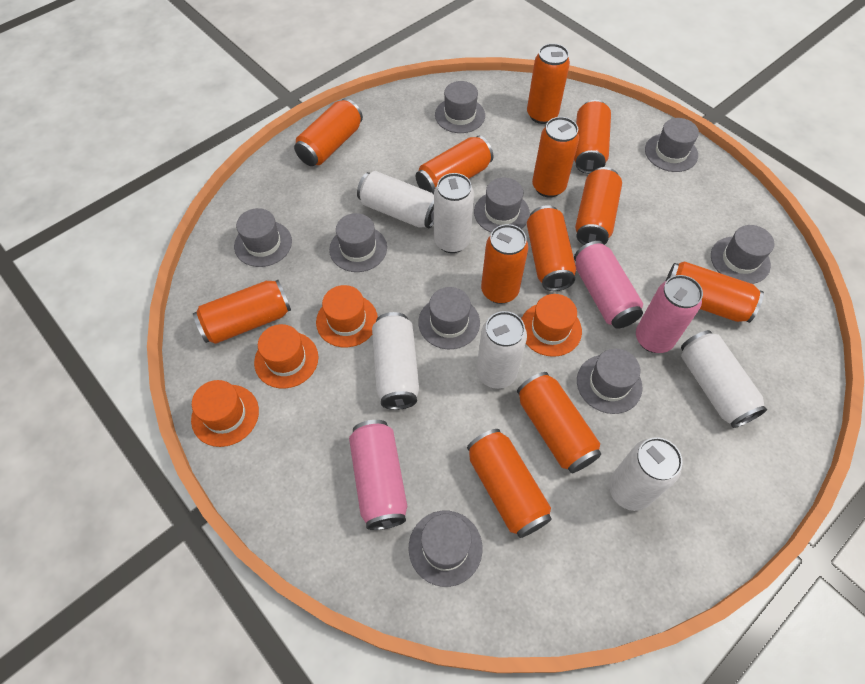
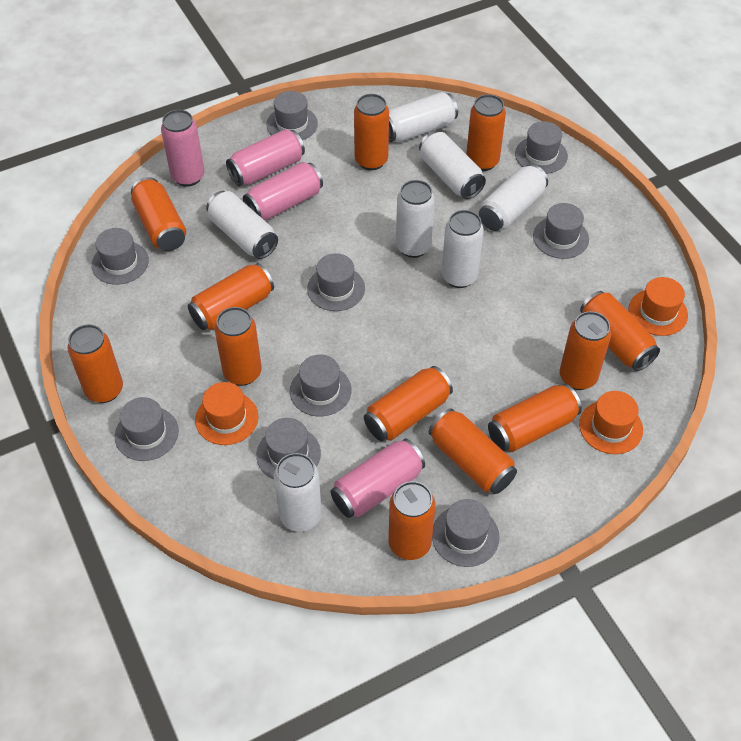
orange hat: [191,380,259,447] [254,324,318,389] [316,285,378,347] [521,294,582,357] = 4 -> [195,382,258,445] [579,391,643,454] [628,277,688,336] = 3
pink can: [349,420,407,530] [574,241,643,329] [636,275,703,353] = 3 -> [161,110,204,187] [226,129,305,186] [243,162,323,220] [330,439,425,518] = 4
white can: [357,171,434,228] [372,312,419,410] [434,173,474,253] [476,311,527,389] [609,437,683,511] [681,330,767,428] = 6 -> [206,191,278,259] [274,453,322,532] [389,92,458,142] [396,180,435,258] [419,131,486,199] [442,210,484,288] [479,164,548,231] = 7

